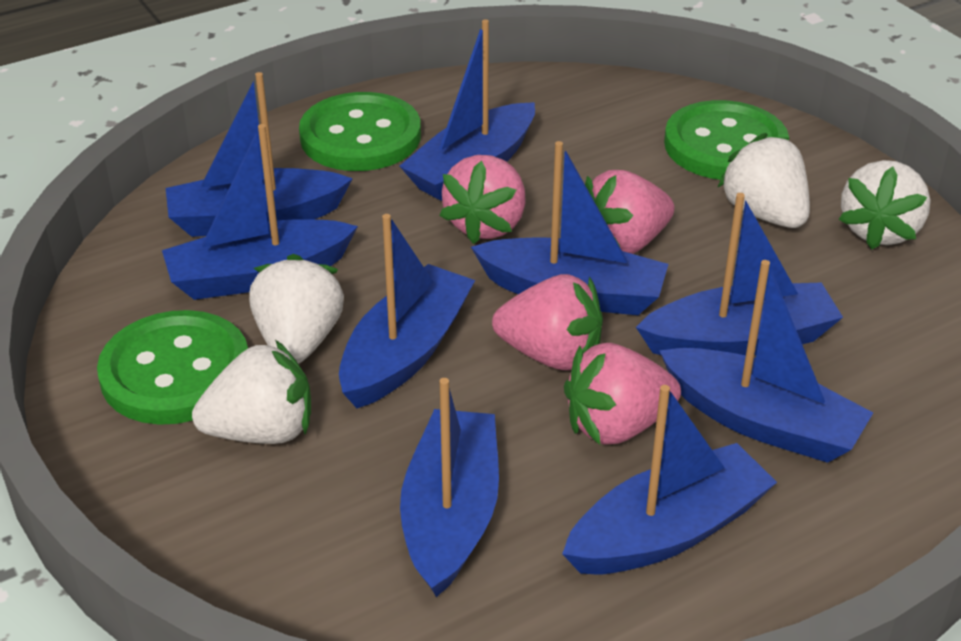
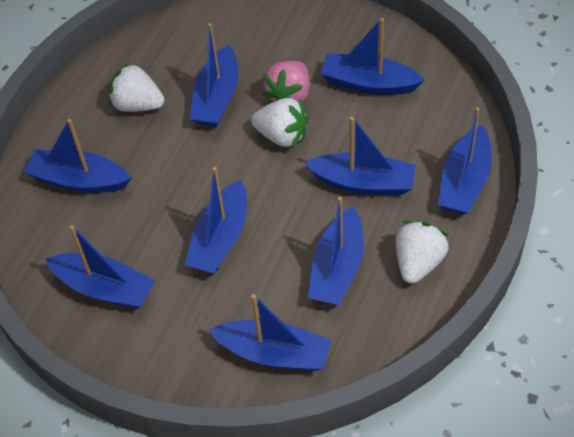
green button: [97,310,248,425] [299,92,421,171] [664,100,789,180] = 3 -> none = 0
pink strawberry: [439,155,526,244] [492,274,603,370] [564,343,681,445] [585,170,675,254] = 4 -> [262,61,310,103] = 1
white strawberry: [192,340,311,444] [249,254,344,364] [717,133,810,228] [838,160,931,250] = 4 -> [109,63,165,112] [251,98,308,148] [396,221,449,284] = 3

